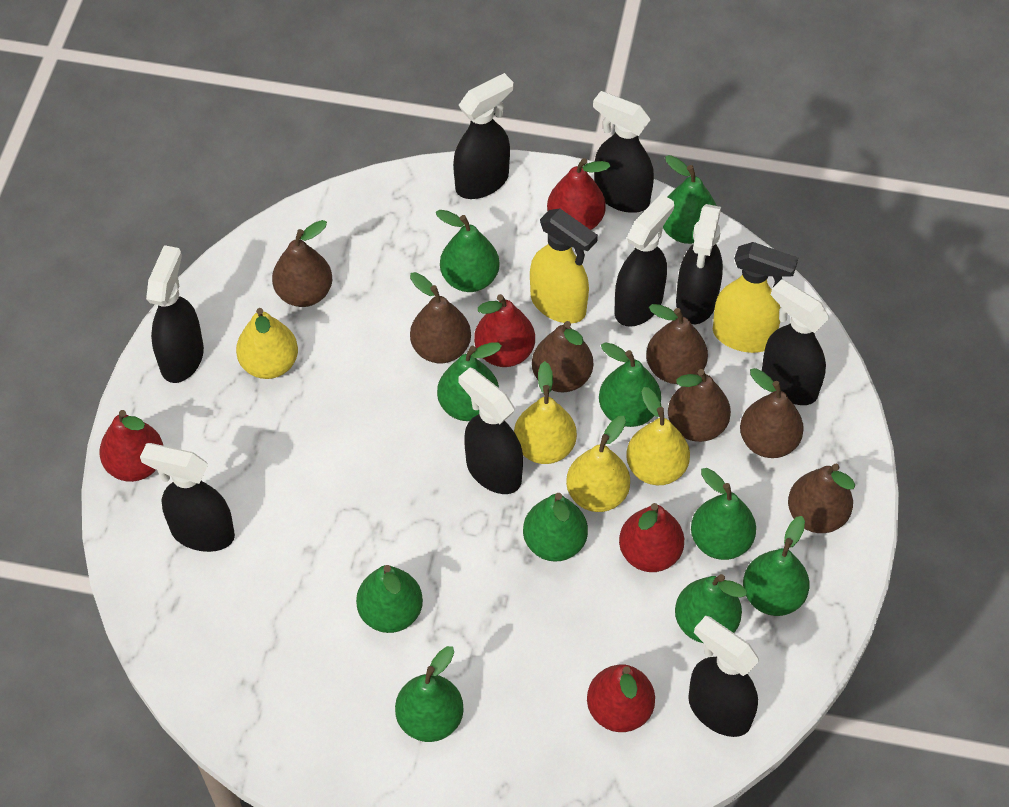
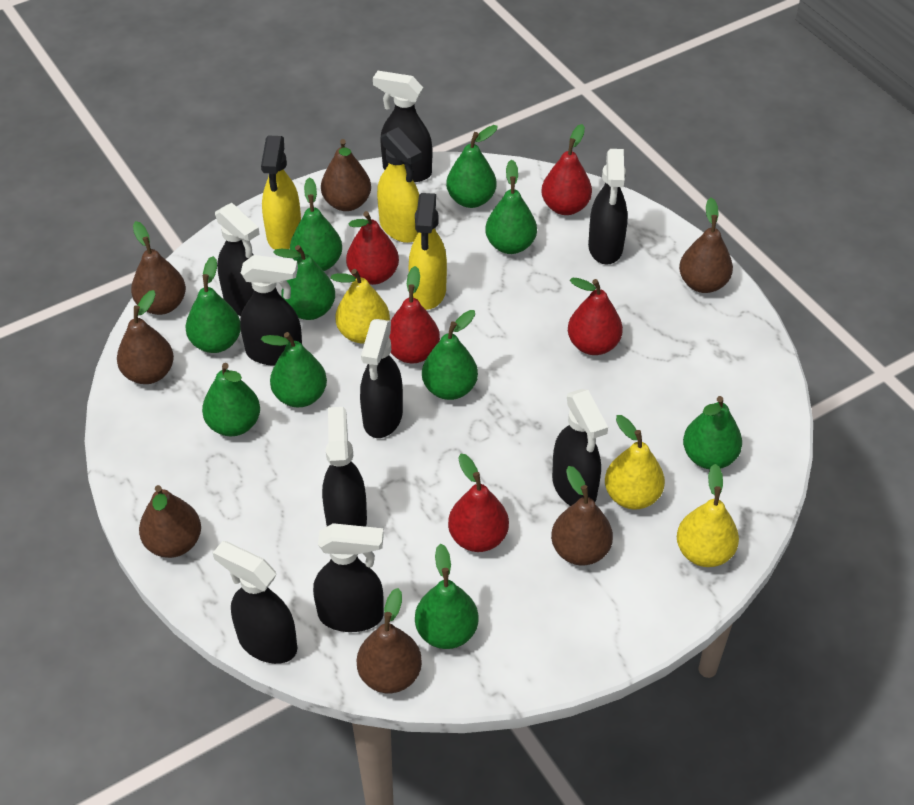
yellow pear: [236,308,298,379] [514,361,577,464] [566,416,630,512] [626,387,690,485] = 4 -> [331,269,390,344] [605,415,665,509] [677,464,739,567] = 3
yellow spray bottle: [530,208,598,323] [713,242,798,353] = 2 -> [261,135,301,249] [377,127,422,243] [409,193,447,310] = 3

